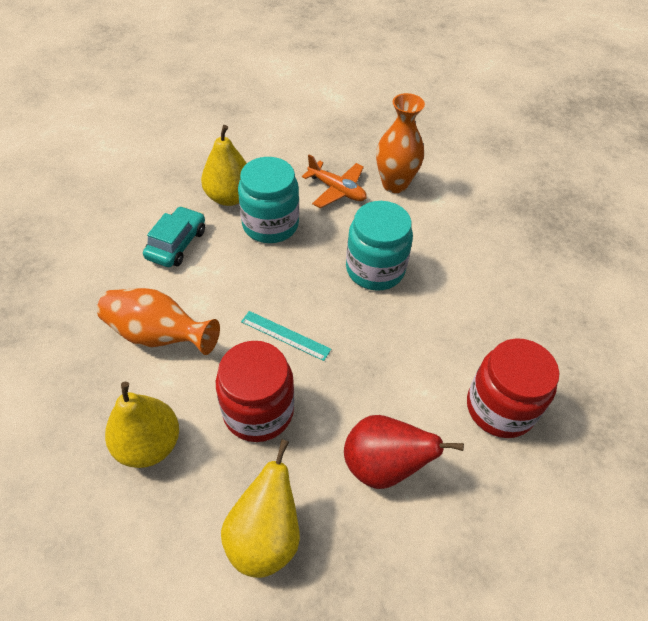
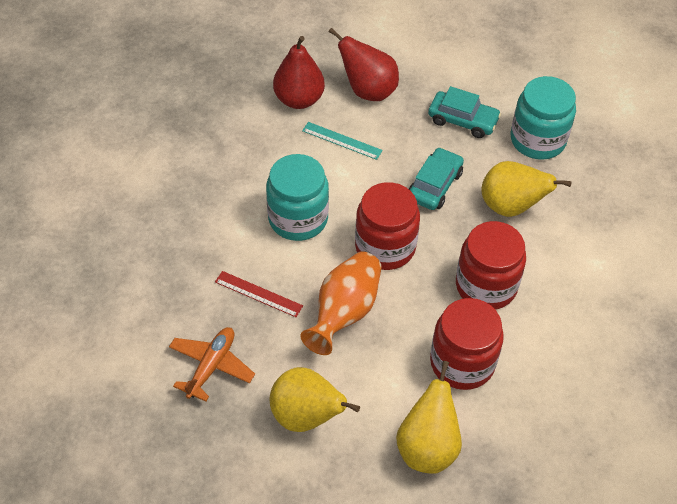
orange vase: [97,288,220,355] [376,93,425,193] = 2 -> [300,251,382,355] = 1
red jar: [216,341,294,442] [467,338,559,438] = 2 -> [355,182,420,270] [430,298,504,390] [456,221,526,310] = 3
red pear: [344,415,464,489] = 1 -> [273,36,325,109] [329,28,399,101] = 2
red ruler: none = 0 -> [215,271,303,317] = 1
turquoise car: [143,206,205,267] = 1 -> [409,147,464,210] [428,86,501,138] = 2

